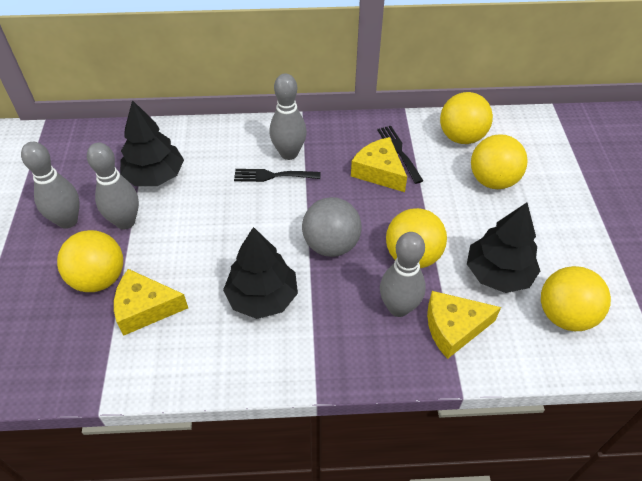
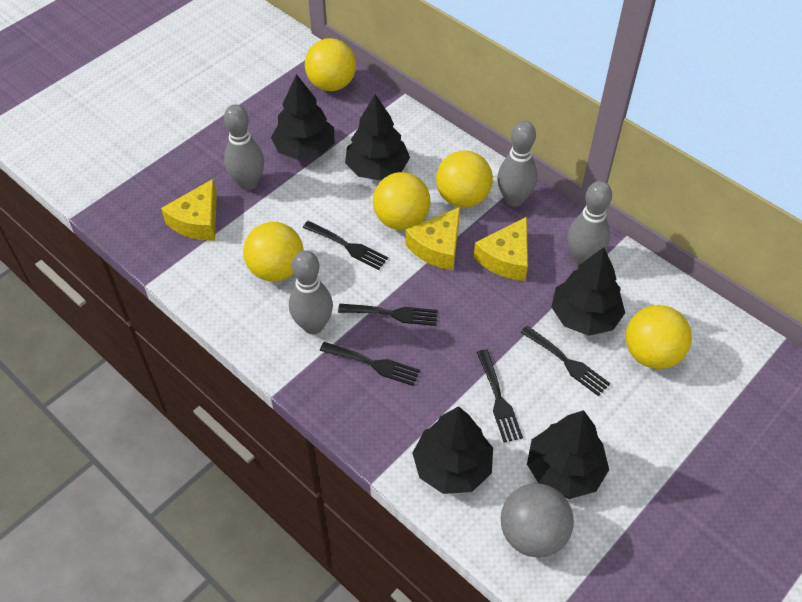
black fork: [234,169,321,182] [377,126,423,184] = 2 -> [303,221,388,270] [320,342,420,386] [338,304,438,326] [477,349,523,443] [520,326,610,396] = 5
black tree: [120,100,184,186] [223,227,298,319] [467,202,540,293] = 3 -> [271,74,335,160] [345,94,410,181] [413,406,493,494] [527,410,609,499] [551,247,625,336] = 5

